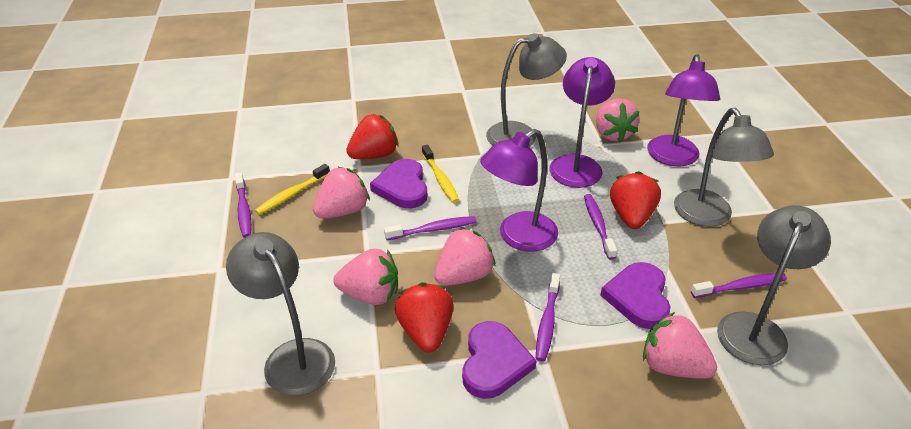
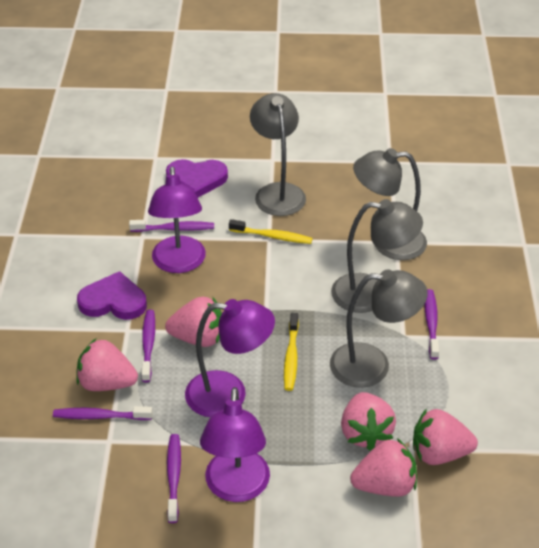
purple heart: [370,159,427,208] [462,321,537,399] [600,262,670,329] = 3 -> [77,271,147,320] [166,159,228,198] = 2
red strawberry: [346,114,399,159] [395,282,454,352] [610,171,661,229] = 3 -> none = 0

